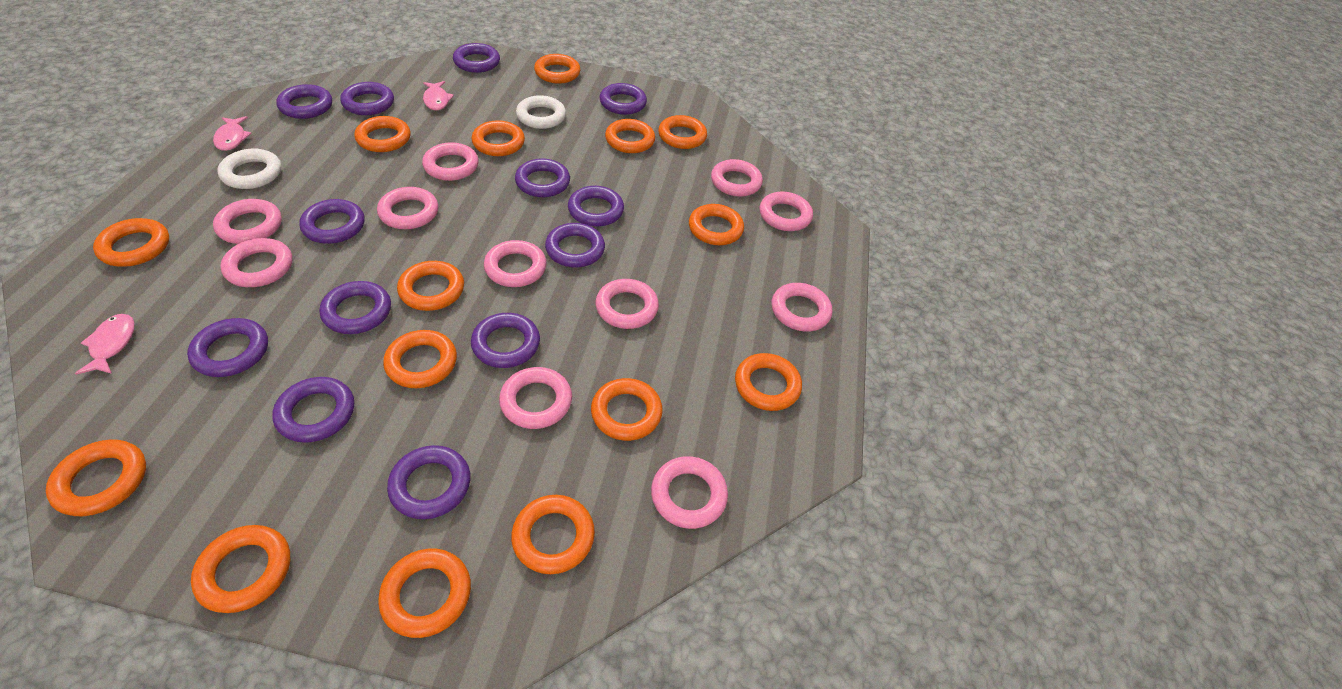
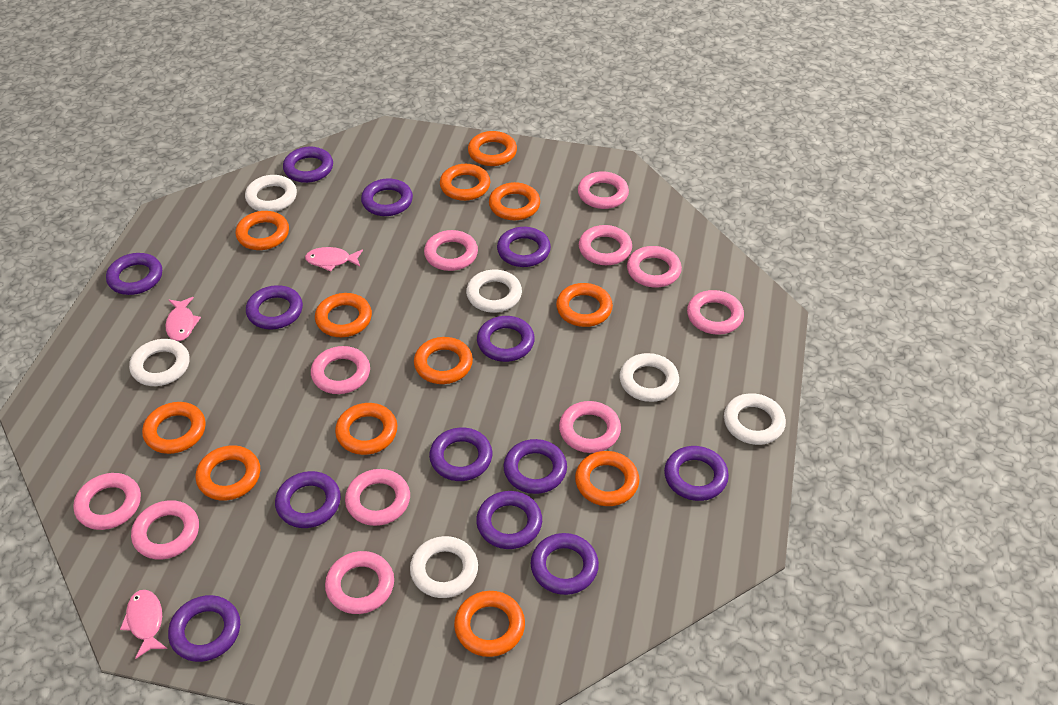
orange ring: [46,439,146,516] [93,218,169,267] [191,525,290,613] [355,116,411,152] [378,548,471,638] [383,330,457,388] [397,261,464,311] [472,120,525,156] [511,495,595,574] [534,54,580,84] [591,378,663,441] [605,119,655,153] [658,115,707,149] [689,204,744,245] [735,353,802,411] = 15 -> [142,402,206,454] [196,445,260,501] [236,211,289,250] [315,293,372,337] [335,403,397,455] [414,337,473,384] [440,164,490,201] [454,591,525,657] [468,131,517,166] [489,182,540,220] [556,283,613,327] [575,451,639,506] = 12
white ring: [217,149,281,189] [516,95,566,129] = 2 -> [129,339,190,386] [245,175,297,212] [410,536,478,598] [466,270,522,313] [620,353,679,402] [724,393,786,445] = 6

